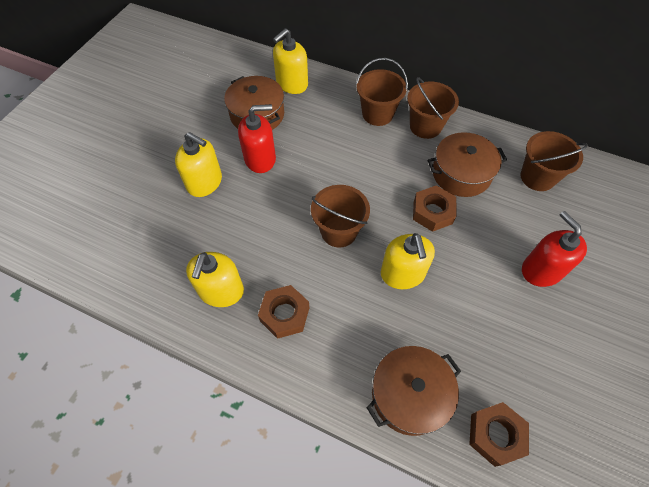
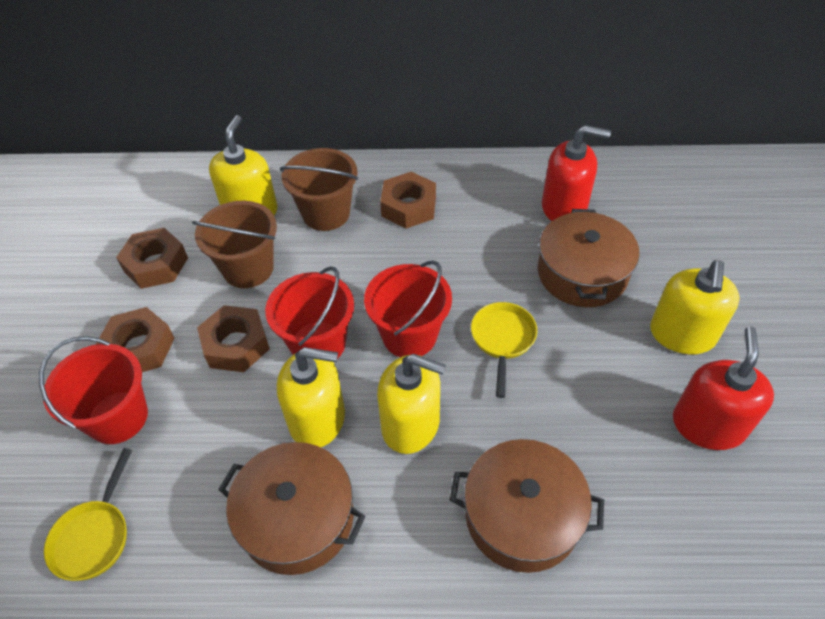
brown bucket: [311,185,370,247] [356,58,408,126] [407,77,459,139] [521,131,588,191] = 4 -> [192,201,277,288] [280,148,358,231] = 2
brown nut: [258,285,309,339] [413,185,457,232] [469,402,529,467] = 3 -> [96,307,175,372] [116,228,188,289] [197,305,270,372] [380,172,436,229] = 4
red bucket: none = 0 -> [39,336,148,444] [265,266,354,359] [364,260,452,357] = 3
yellow pan: none = 0 -> [44,448,132,581] [471,302,537,398] = 2

